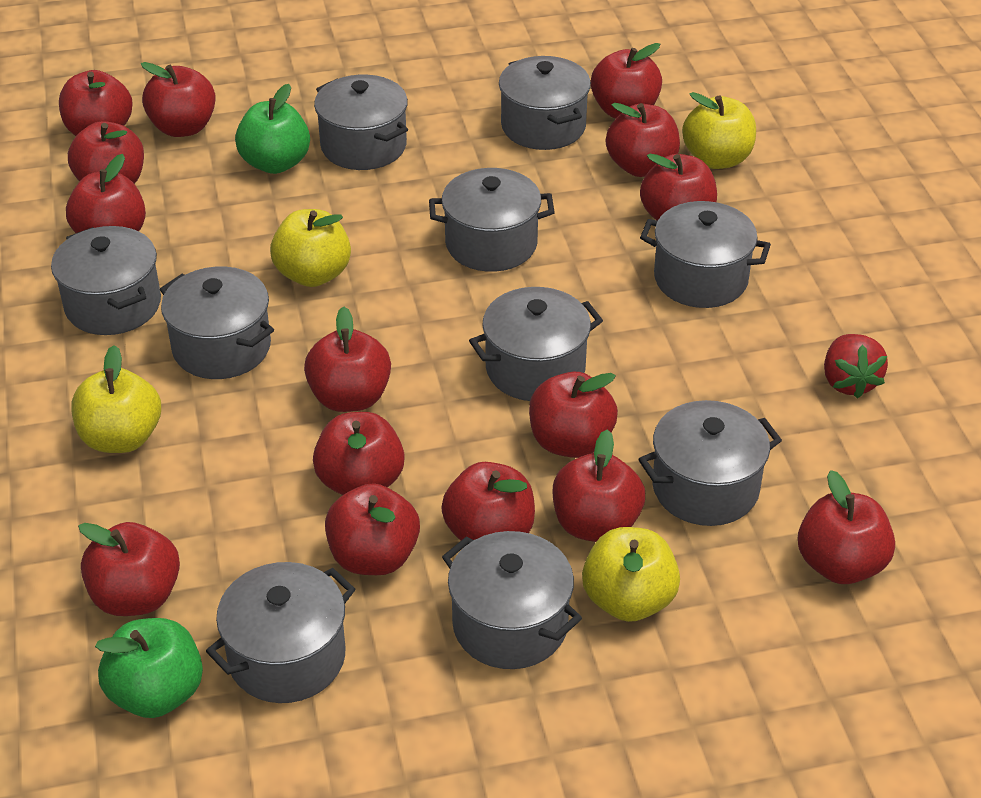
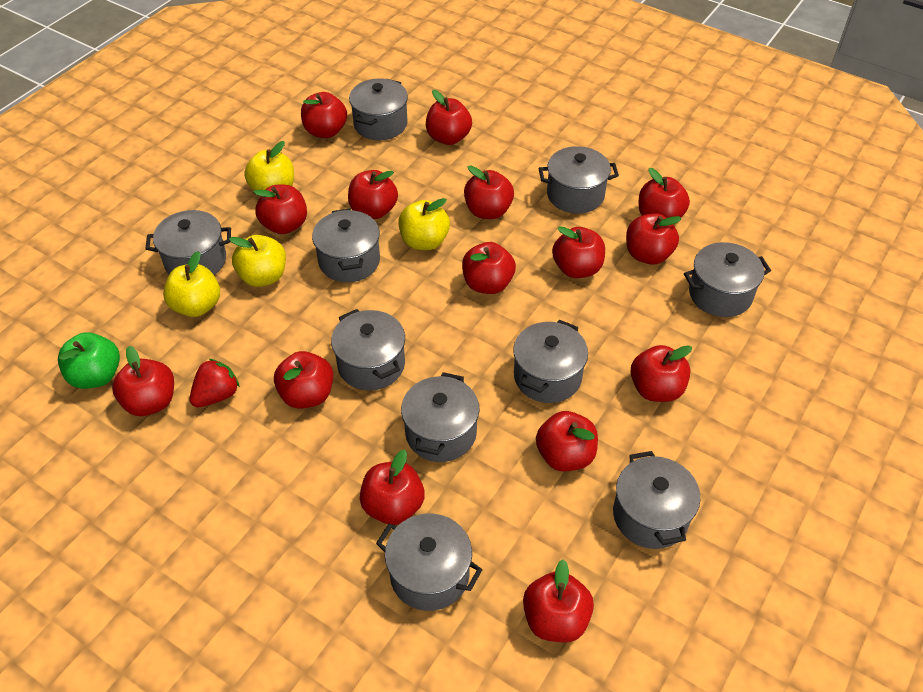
green apple: [95,618,203,718] [235,84,310,174] = 2 -> [58,332,120,389] = 1

